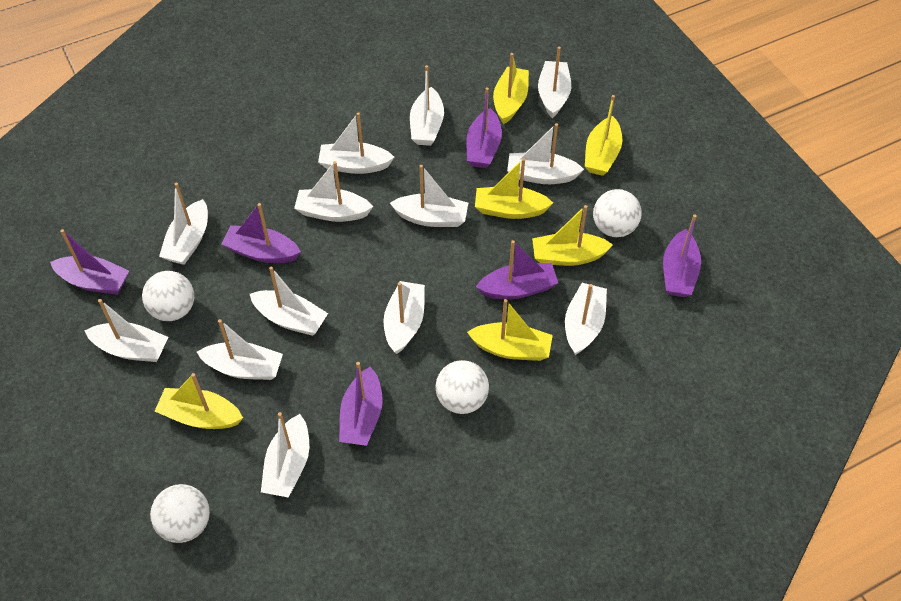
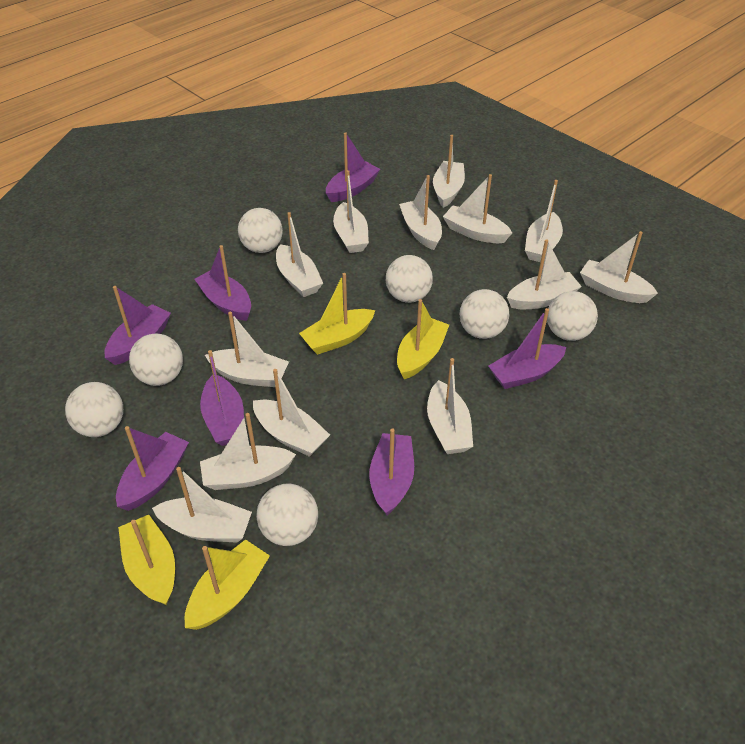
purple boat: [50,229,129,295] [222,203,301,263] [339,362,383,446] [466,87,502,168] [476,240,558,299] [663,215,701,297] = 6 -> [104,286,171,365] [116,426,189,511] [195,245,251,321] [200,350,244,446] [326,132,380,202] [369,429,414,515] [489,308,566,389] = 7
white ball: [142,271,194,321] [150,484,210,543] [436,360,489,414] [593,189,642,237] = 4 -> [65,382,123,437] [129,334,183,386] [238,208,283,253] [256,484,318,546] [386,255,433,303] [459,289,509,339] [547,291,598,341] = 7
yellow boat: [155,373,243,429] [467,299,553,361] [475,158,553,219] [493,53,529,124] [532,205,613,266] [585,95,622,176] = 6 -> [118,515,175,605] [185,539,270,630] [299,273,375,355] [397,299,449,379] = 4

